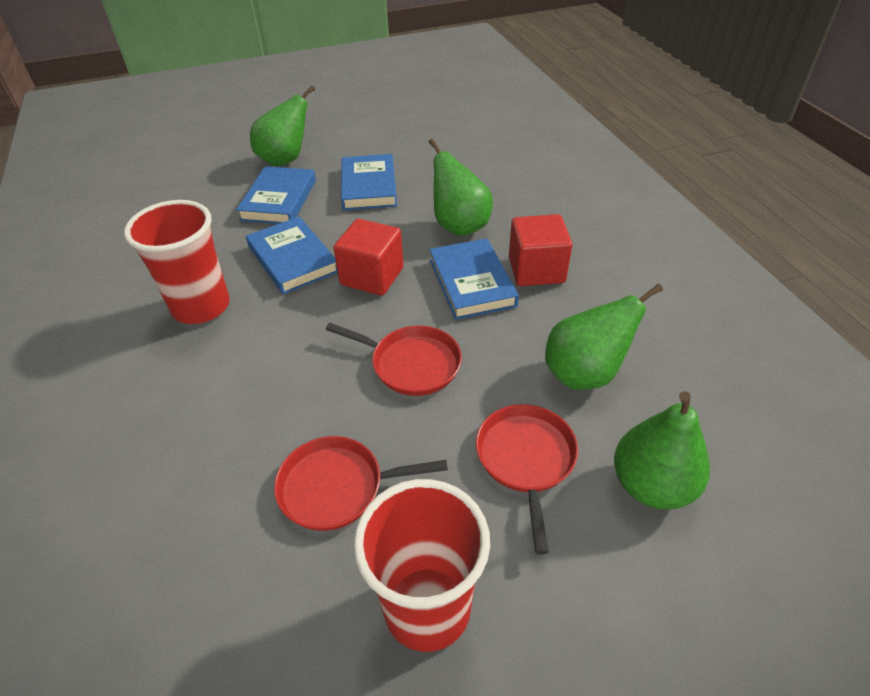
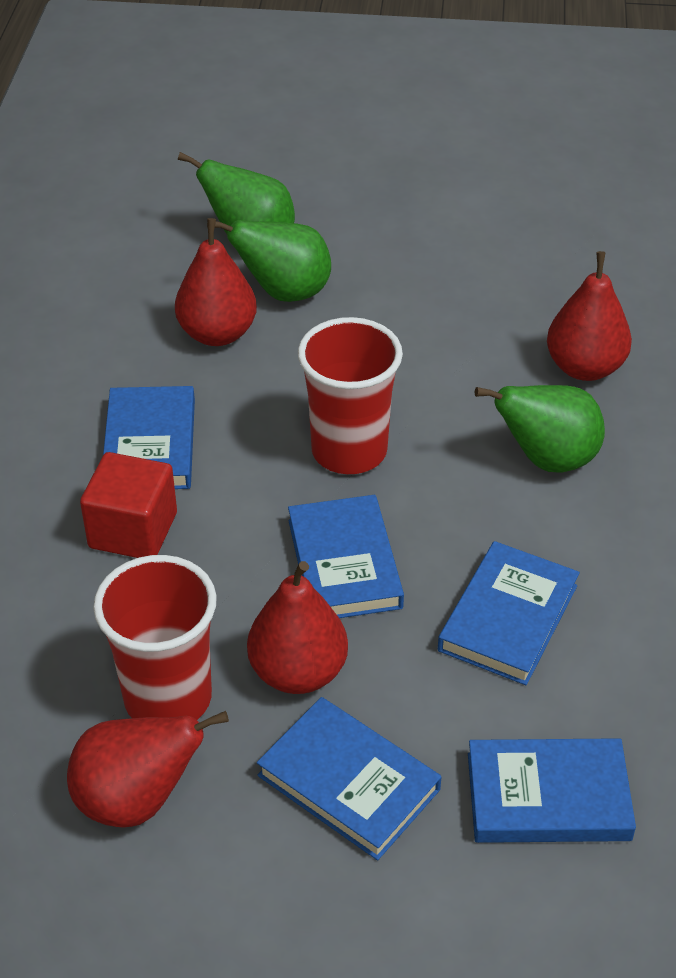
blue book: [236,166,316,224] [246,217,338,294] [341,154,397,210] [430,238,519,320] = 4 -> [103,386,195,489] [257,697,441,860] [288,495,404,618] [438,541,580,685] [468,738,636,843] = 5
green pear: [250,85,315,167] [429,138,493,236] [545,284,663,390] [614,391,710,510] = 4 -> [178,152,295,234] [207,220,331,302] [475,385,605,473] = 3
red cube: [334,219,404,295] [509,214,572,286] = 2 -> [80,452,177,558] = 1
red pan: [274,436,448,531] [326,323,462,396] [476,404,578,554] = 3 -> none = 0
red pear: none = 0 -> [67,711,229,828] [175,218,257,346] [247,561,348,694] [547,251,632,381] = 4

